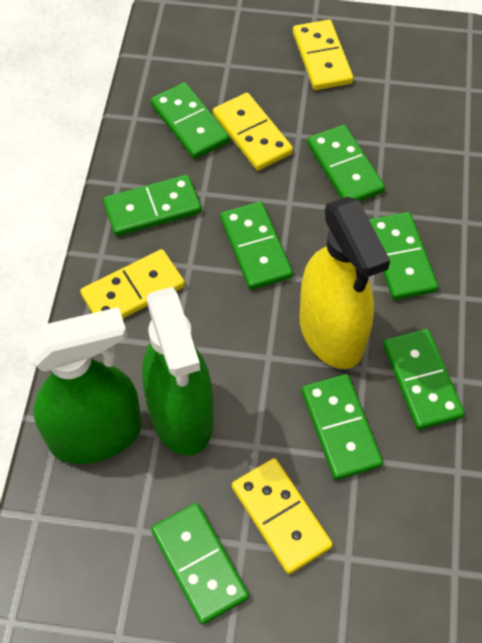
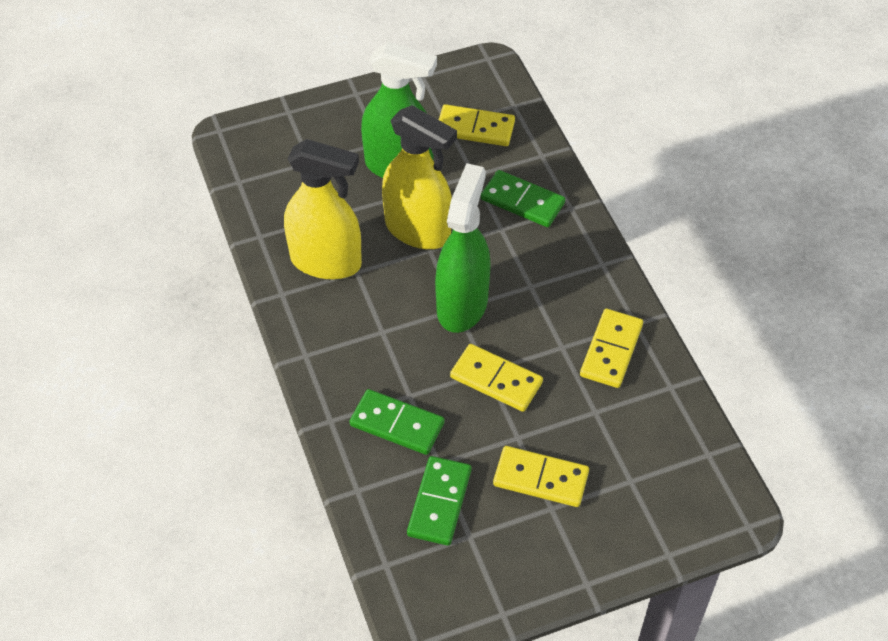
green domino: [103,175,202,236] [150,82,230,159] [151,503,249,625] [220,201,293,290] [302,374,383,480] [307,125,385,202] [369,212,438,300] [383,329,465,430] = 8 -> [350,389,445,455] [407,456,471,546] [481,170,565,227] = 3
yellow spray bottle: [299,197,390,369] = 1 -> [284,139,362,280] [382,105,457,249] = 2

